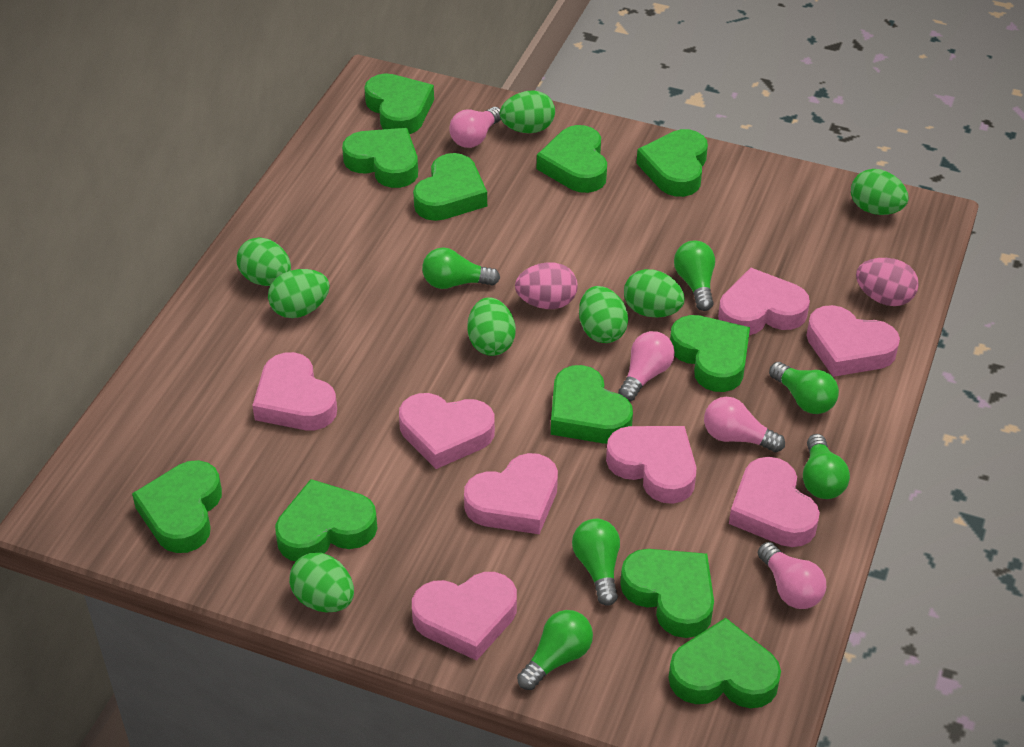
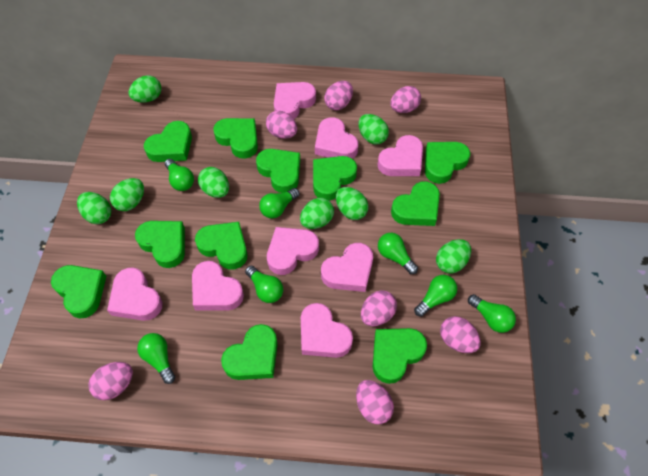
green light bulb: [422,248,500,289] [517,610,593,690] [572,519,620,606] [674,240,715,311] [769,362,839,414] [803,434,850,499] = 6 -> [137,333,175,384] [165,159,194,191] [245,266,283,303] [259,188,299,219] [378,233,418,274] [414,275,457,317] [468,294,516,333] = 7
pink egg: [515,262,578,309] [856,258,919,306] = 2 -> [88,362,133,400] [266,111,297,139] [324,81,353,110] [356,380,394,425] [361,290,397,326] [390,86,421,113] [440,316,481,353] = 7
pink light bulb: [449,107,501,148] [618,331,675,402] [704,397,785,452] [758,542,826,609] = 4 -> none = 0

